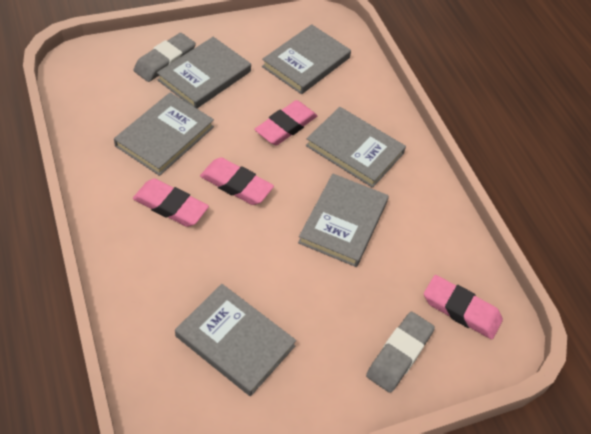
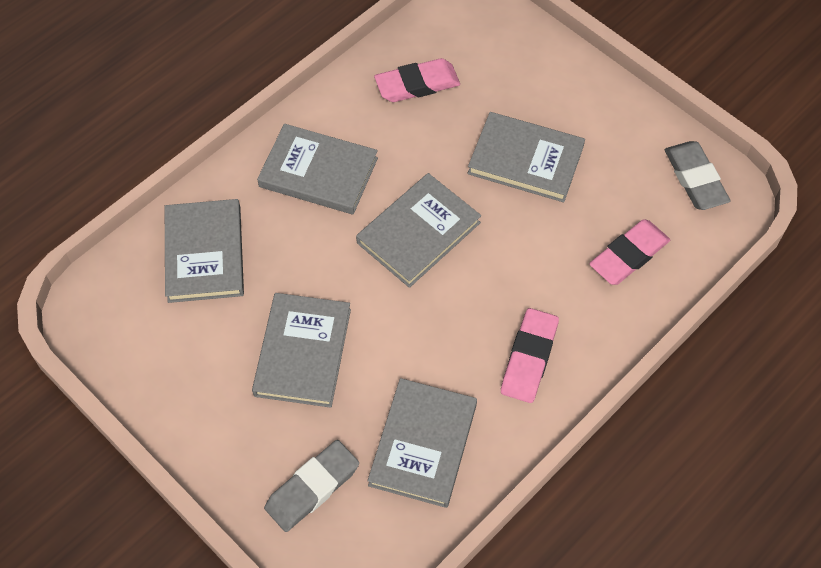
pink eraser: [133,178,209,227] [200,157,274,205] [254,100,317,145] [424,275,503,339] = 4 -> [374,58,460,102] [501,308,559,403] [589,219,670,285] = 3

